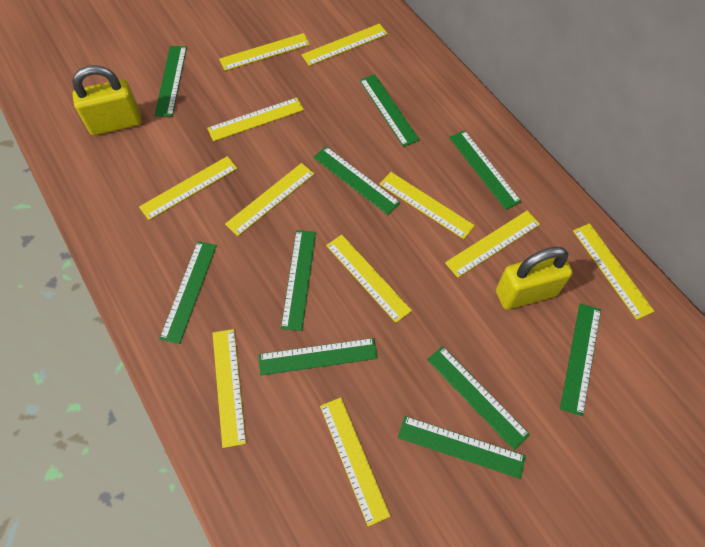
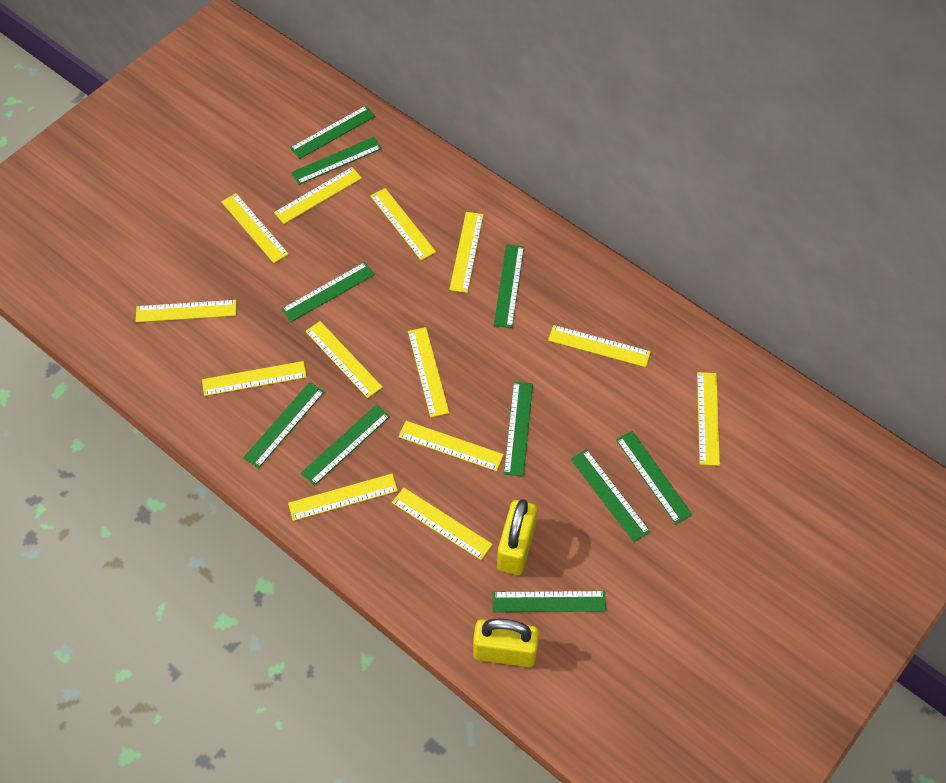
yellow ruler: [139,156,238,220] [207,98,304,141] [213,329,246,448] [219,33,310,71] [225,163,314,236] [301,24,388,66] [320,397,391,527] [326,235,412,323] [379,172,475,239] [445,211,540,278] [573,223,654,320] = 11 -> [136,300,236,322] [202,361,307,396] [222,193,289,263] [274,167,362,224] [288,474,398,521] [305,321,383,398] [370,188,436,260] [392,487,493,560] [398,421,504,471] [408,327,449,417] [449,212,484,293] [548,325,651,367] [697,372,720,466] = 13

